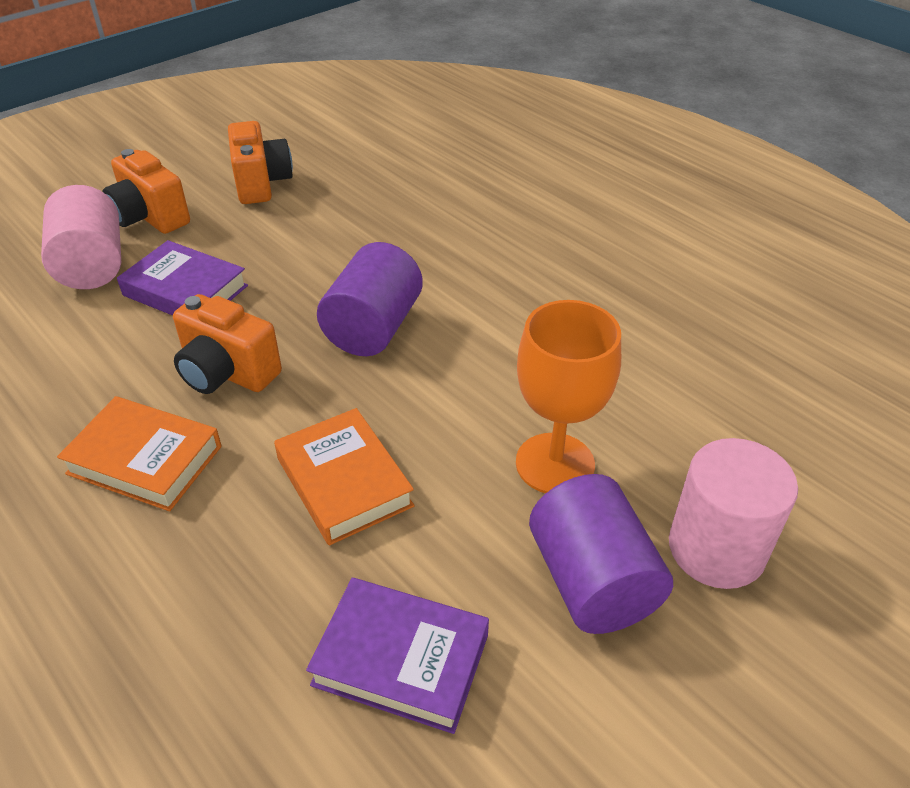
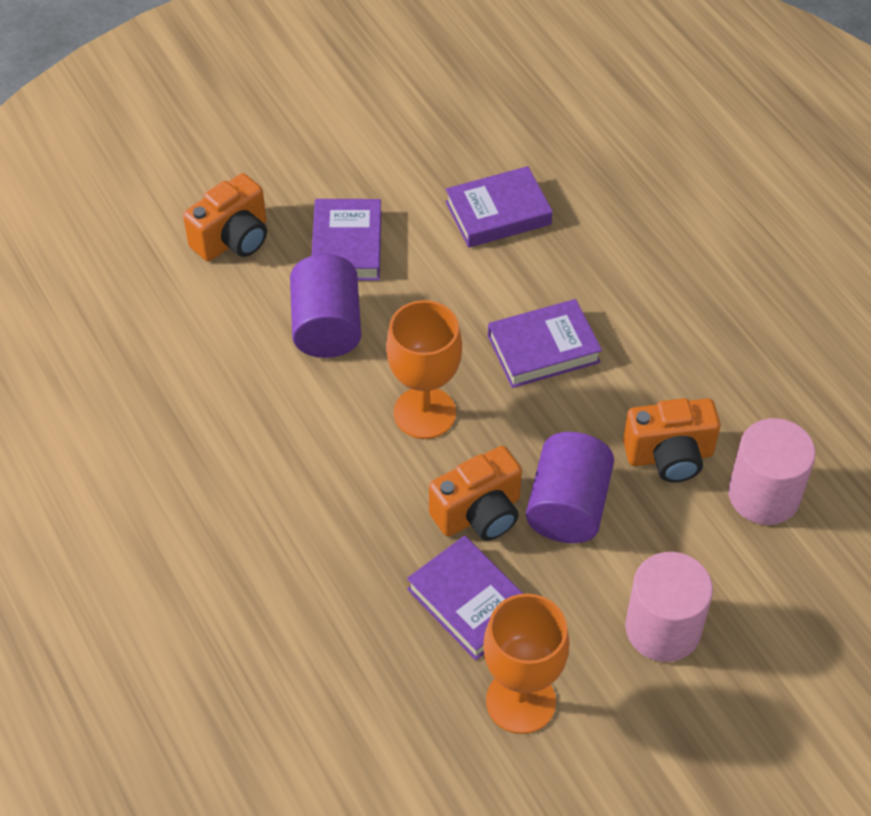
orange book: [57,396,222,511] [274,408,415,545] = 2 -> none = 0
orange goblet: [516,300,621,493] = 1 -> [386,300,462,439] [483,593,570,734] = 2
purple book: [117,240,248,315] [306,578,489,734] = 2 -> [311,199,381,281] [407,536,524,660] [445,166,553,248] [488,299,602,388] = 4

